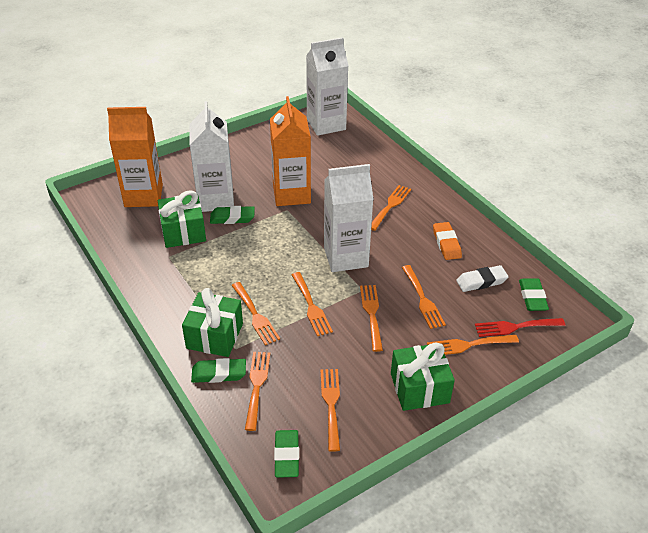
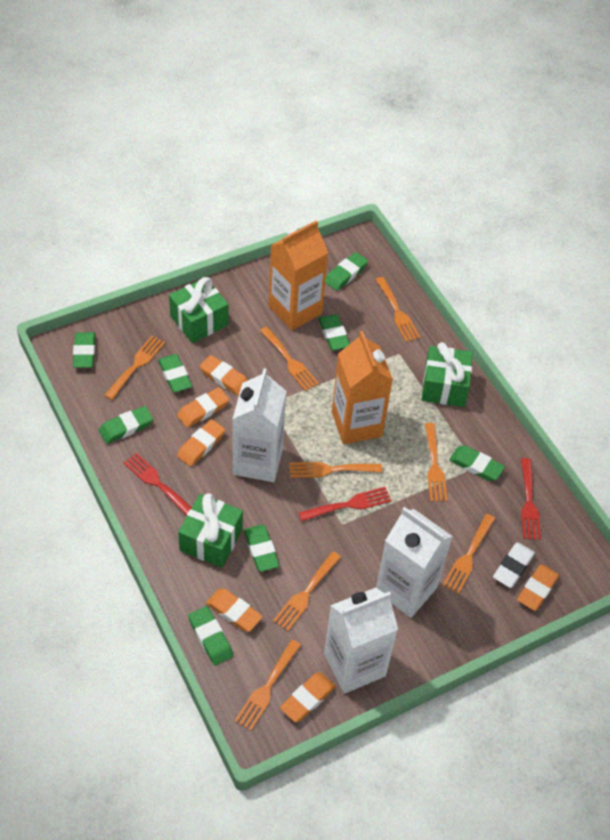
green eraser: [191,358,246,383] [210,206,255,224] [274,430,299,478] [519,278,549,311] = 4 -> [73,332,95,368] [99,406,153,444] [158,354,192,392] [188,606,233,666] [244,525,280,572] [318,314,350,350] [325,252,368,291] [449,446,505,481] = 8
orange eraser: [433,222,462,260] = 1 -> [177,387,229,428] [177,419,225,466] [200,355,248,396] [206,588,263,632] [280,672,336,722] [517,564,559,611] = 6
red fork: [475,318,565,337] = 1 -> [123,453,192,516] [299,487,391,521] [521,458,541,540] = 3

